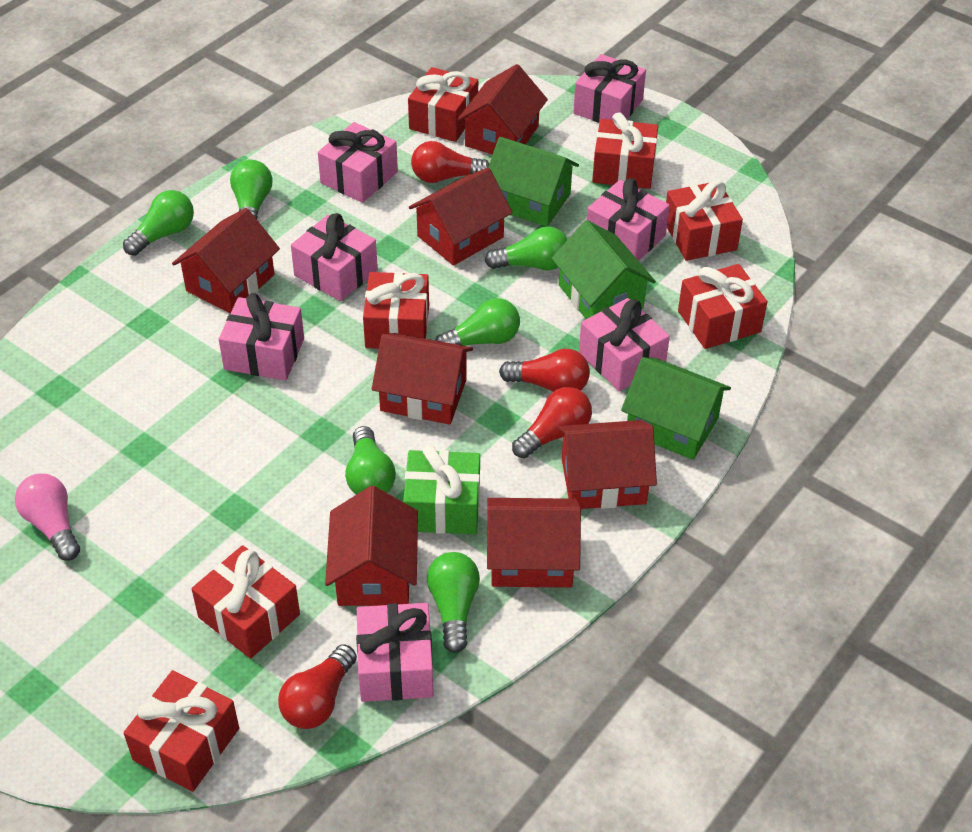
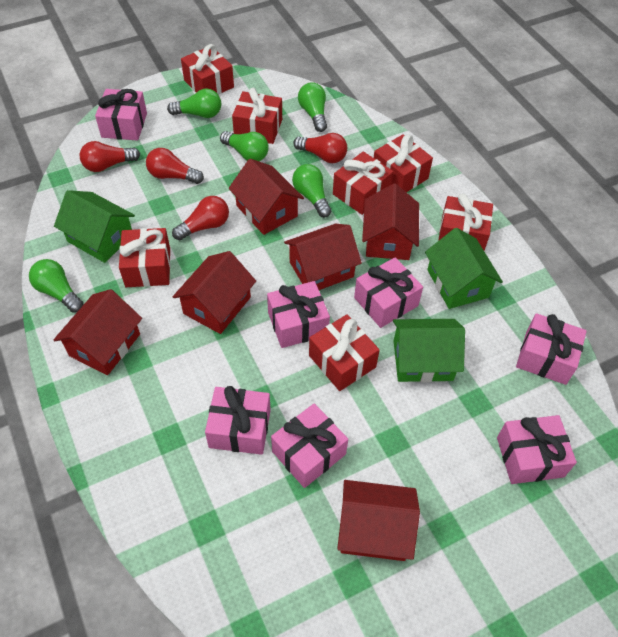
green gift: [403,445,480,534] = 1 -> none = 0
green light bulb: [123,190,194,256] [230,160,272,219] [345,426,396,495] [427,552,480,653] [435,298,520,346] [485,226,568,270] = 6 -> [29,259,83,313] [167,88,221,118] [220,131,269,161] [292,164,332,217] [298,82,327,132] = 5
pink light bulb: [15,474,80,561] = 1 -> none = 0
red house: [172,208,280,313] [325,486,418,606] [372,333,473,425] [409,168,512,266] [457,64,548,155] [487,498,581,588] [558,420,657,509] = 7 -> [54,289,142,375] [173,251,256,334] [229,159,304,235] [284,224,362,290] [337,480,420,561] [362,183,419,260] = 6

